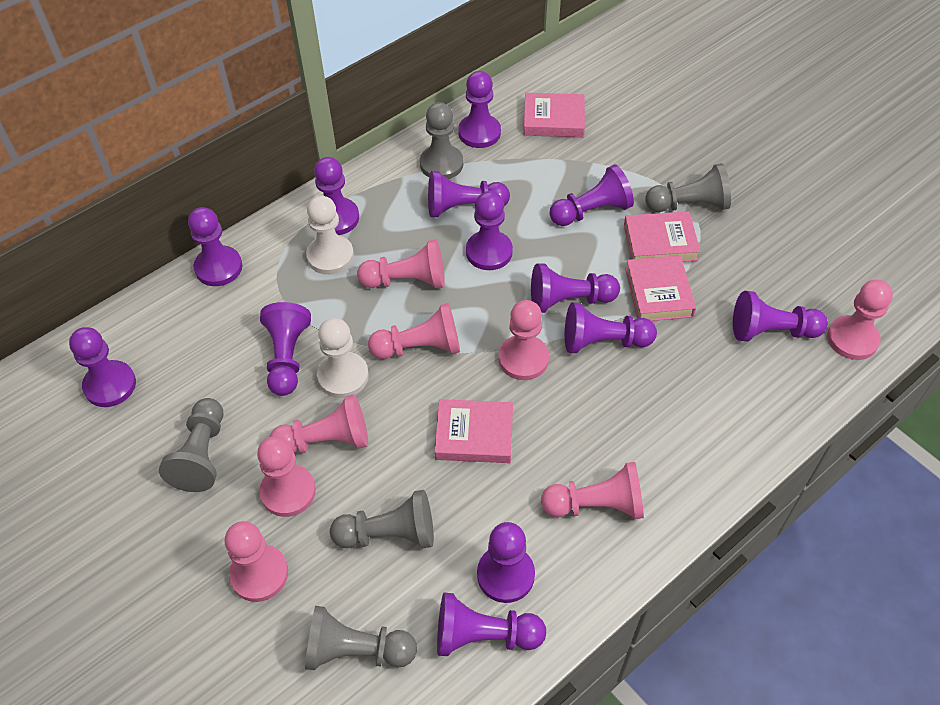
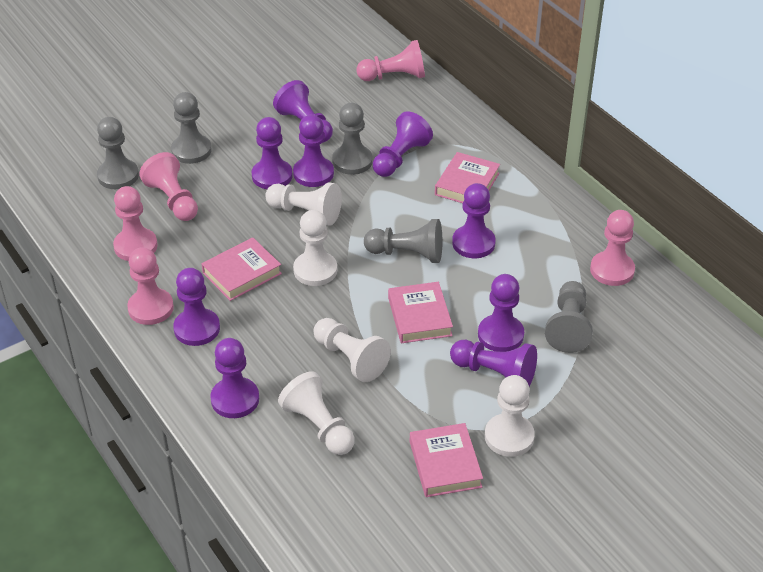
pink pawn: [225,521,288,602] [257,436,316,517] [270,394,368,453] [357,240,445,288] [368,303,460,359] [498,300,549,380] [541,462,644,519] [827,279,893,360] = 8 -> [113,186,158,261] [127,247,174,325] [139,152,198,221] [357,40,425,81] [590,210,635,286] = 5
purple pawn: [69,327,136,407] [188,207,242,286] [260,302,311,396] [314,157,359,235] [428,171,510,217] [437,593,546,656] [458,71,501,148] [466,191,513,270] [477,522,535,603] [531,264,620,313] [550,164,634,226] [565,302,657,353] [733,291,828,342] = 13 -> [173,268,220,346] [210,338,259,418] [252,117,293,189] [273,80,333,143] [293,115,334,187] [373,111,433,177] [450,340,537,386] [452,183,496,258] [478,274,524,352] = 9
white pawn: [306,195,354,275] [317,318,369,398] = 2 -> [265,182,342,225] [278,371,355,455] [293,210,337,286] [314,318,391,382] [485,375,535,457] = 5

